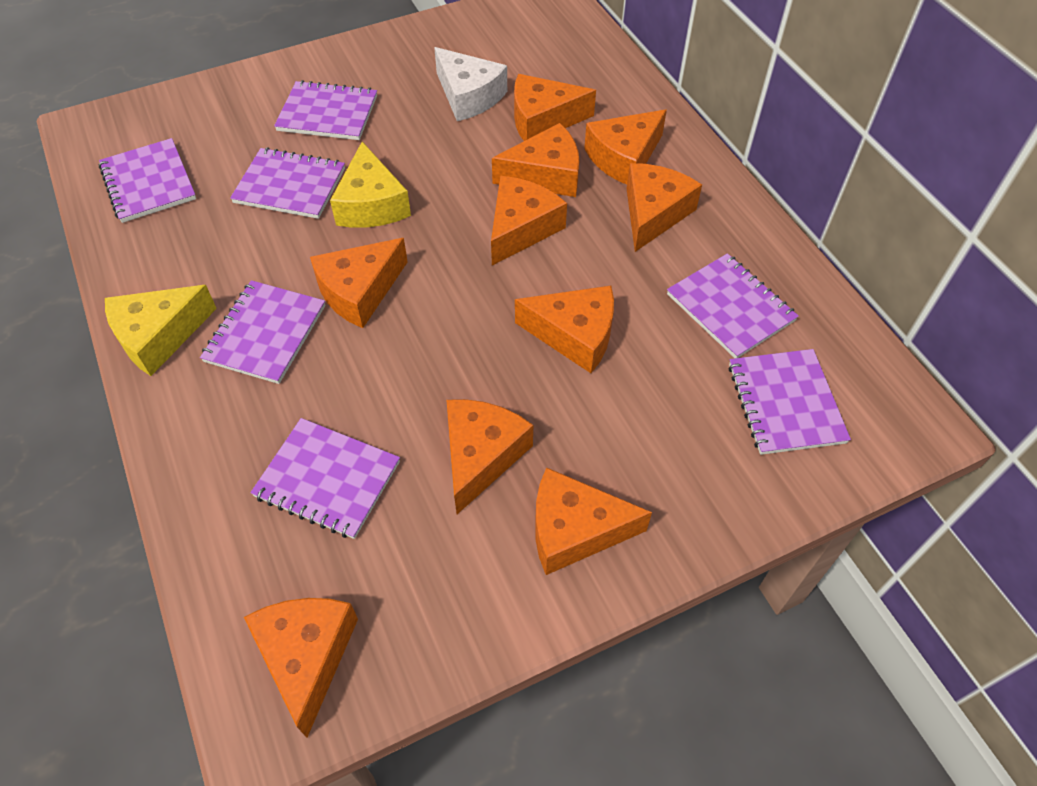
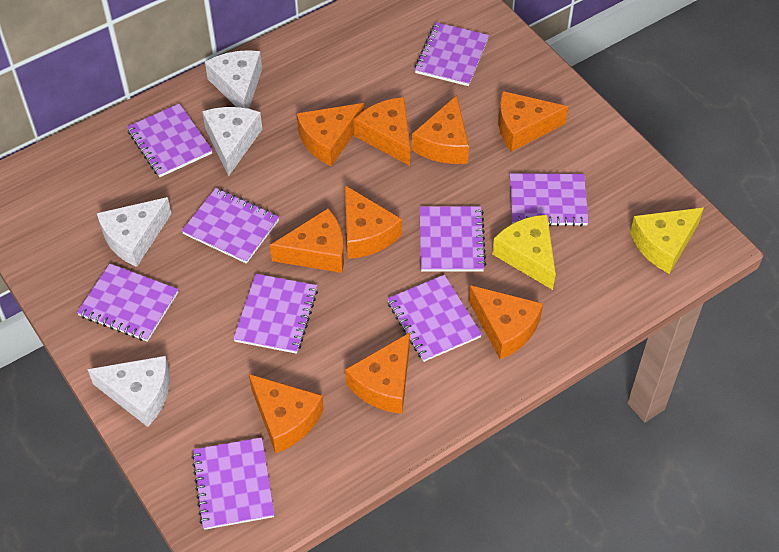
orange cheese: [244,598,358,737] [310,238,408,328] [447,399,533,514] [491,176,567,265] [492,123,579,197] [514,74,596,141] [515,286,614,373] [535,467,652,575] [584,109,667,185] [626,163,702,252] = 10 -> [249,374,324,453] [270,208,344,273] [297,103,364,166] [345,185,402,259] [345,332,410,414] [354,97,410,166] [412,95,469,164] [469,285,543,359] [499,91,568,152] = 9
purple notebook: [99,138,196,223] [200,280,326,384] [230,147,345,219] [250,418,400,539] [274,80,377,140] [667,253,799,358] [728,349,851,455] = 7 -> [77,263,178,342] [127,103,213,177] [182,188,279,264] [192,437,274,530] [233,274,318,354] [387,275,482,362] [415,22,489,86] [420,206,486,271] [510,173,589,227] = 9
white cheese: [434,47,507,121] = 1 -> [87,356,170,427] [97,197,172,267] [202,107,262,176] [205,50,262,109] = 4

